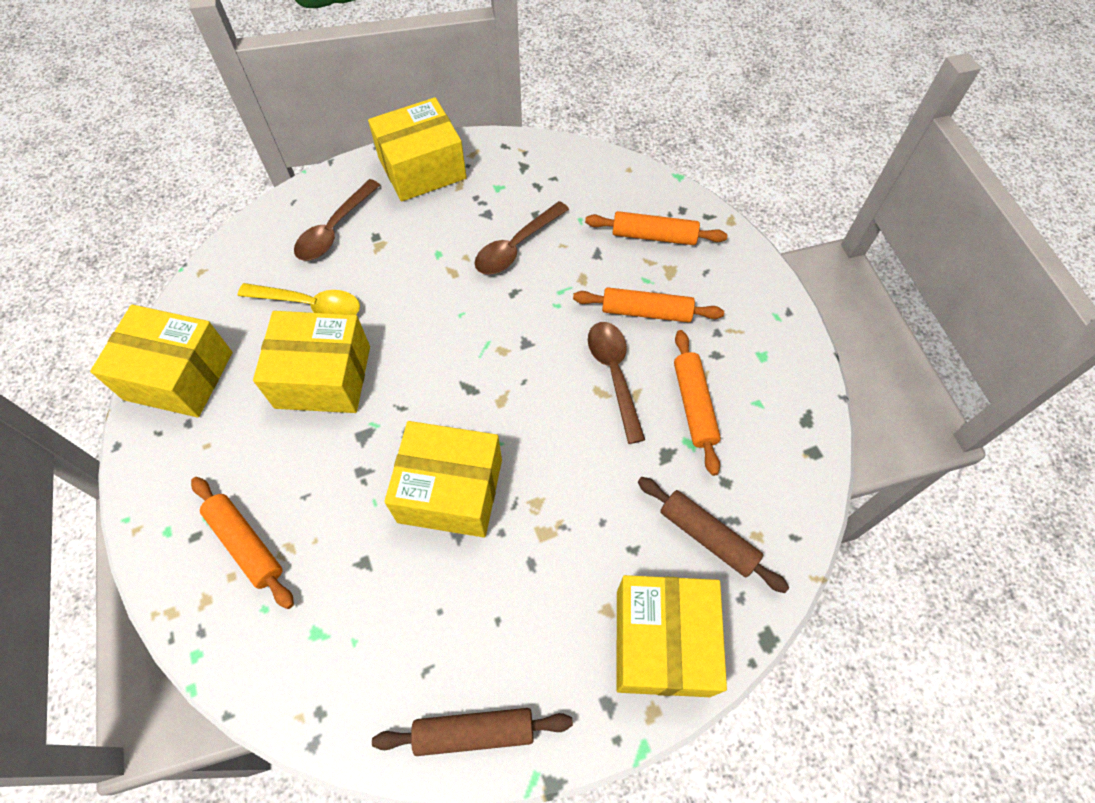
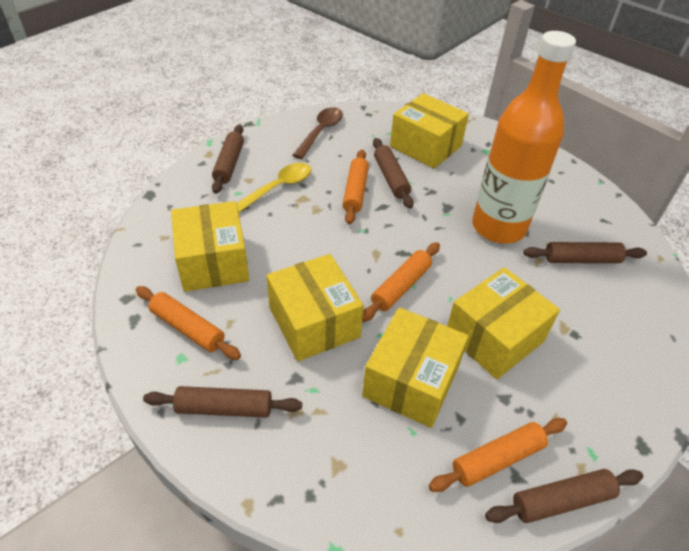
brown rolling pin: [372,708,573,756] [638,477,789,593] = 2 -> [143,386,302,418] [212,125,244,194] [373,138,413,209] [485,469,643,523] [523,242,647,263] = 5
brown spoon: [294,179,380,261] [475,201,569,275] [588,322,645,444] = 3 -> [292,107,343,159] = 1
orange bottle: none = 0 -> [472,31,576,244] = 1

